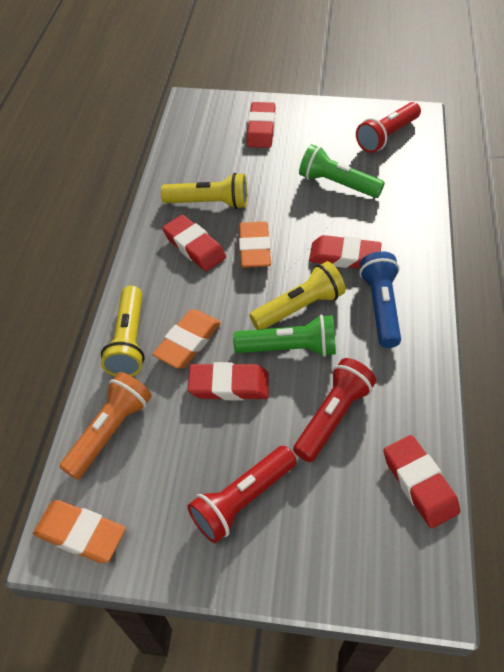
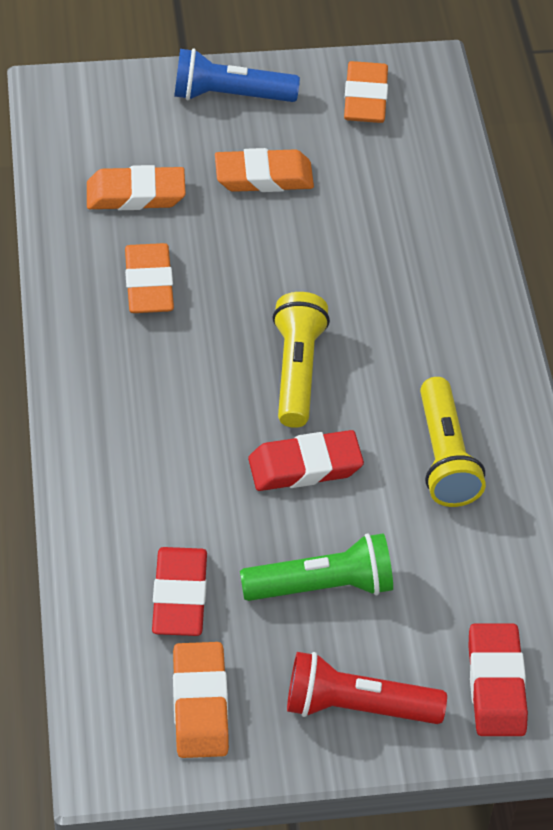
green flashlight: [233,314,336,357] [299,144,385,198] = 2 -> [240,533,393,601] = 1
orange eraser: [33,500,126,563] [152,309,221,369] [239,222,271,268] = 3 -> [87,165,186,210] [125,243,174,313] [173,642,229,758] [215,148,314,192] [344,61,388,123] = 5
orange flashlight: [60,372,152,480] = 1 -> none = 0
red eraser: [162,215,226,271] [188,362,269,400] [247,102,276,148] [309,235,382,268] [384,435,460,528] = 5 -> [152,547,207,636] [248,430,364,491] [468,623,528,736] = 3
red flashlight: [187,446,297,543] [293,358,376,462] [356,102,421,153] = 3 -> [287,652,447,724] = 1
yellow flashlight: [101,286,145,376] [161,173,247,209] [249,261,346,330] = 3 -> [273,292,330,428] [420,377,486,507] = 2

